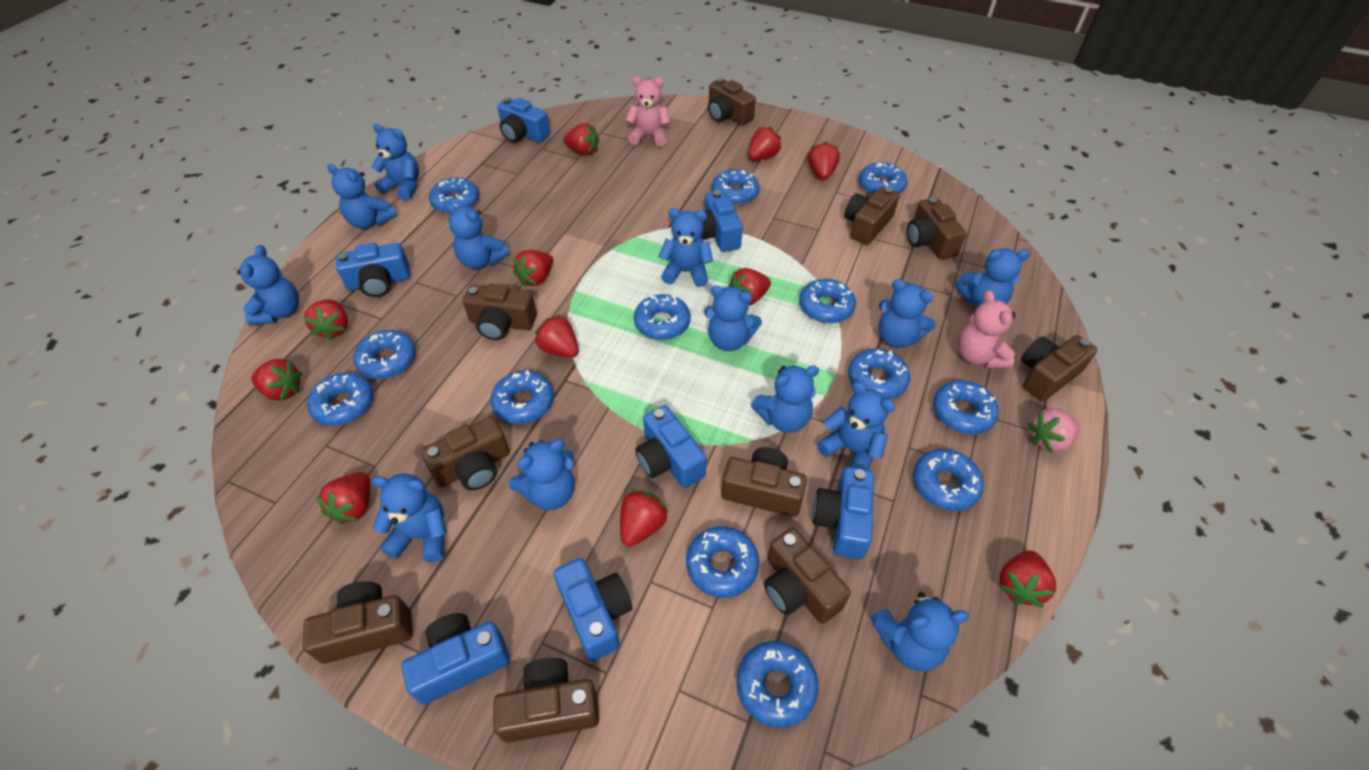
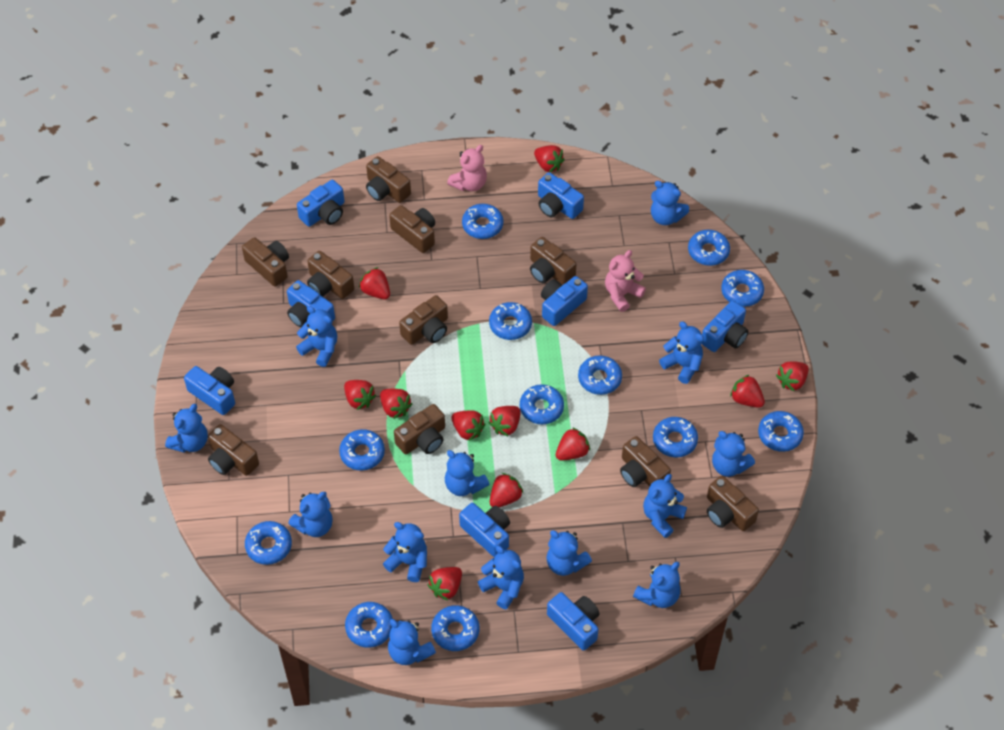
blue camera: [336,243,410,297] [401,613,510,705] [497,98,550,143] [554,558,632,661] [635,405,707,488] [701,190,743,252] [812,467,874,560] = 7 -> [184,366,235,415] [287,280,335,328] [297,180,345,227] [459,503,510,558] [538,172,584,219] [541,276,588,326] [547,592,599,651] [702,301,749,352] = 8
blue donut: [307,372,374,426] [353,330,416,379] [429,177,479,214] [491,370,554,424] [634,294,691,340] [686,526,760,598] [711,169,760,205] [736,641,819,728] [799,279,856,323] [848,349,910,399] [859,162,907,195] [913,449,984,511] [933,380,999,434] = 13 -> [245,521,292,565] [339,429,385,471] [345,602,393,648] [431,605,479,651] [462,204,503,239] [489,302,532,340] [520,384,564,424] [578,356,622,395] [653,417,698,457] [688,230,730,266] [721,270,764,307] [758,411,804,452] = 12
pink strawberry: [1028,408,1080,453] = 1 -> none = 0

